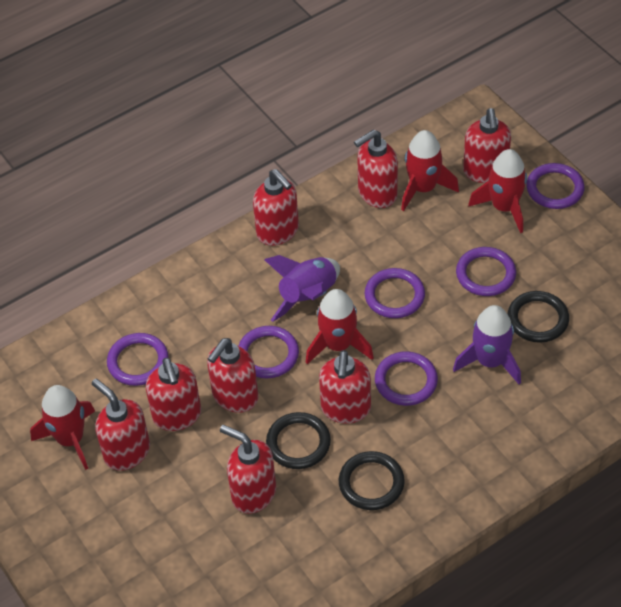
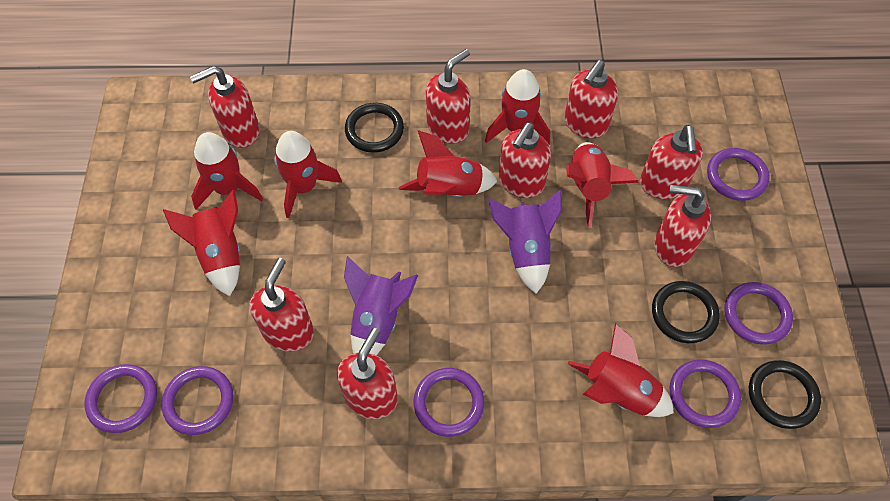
red rocket: [30,385,95,470] [306,289,374,364] [401,130,459,211] [468,149,527,233] = 4 -> [163,190,240,296] [191,132,263,209] [274,131,342,218] [399,130,498,197] [485,69,550,144] [566,142,639,228] [568,323,674,417] = 7

